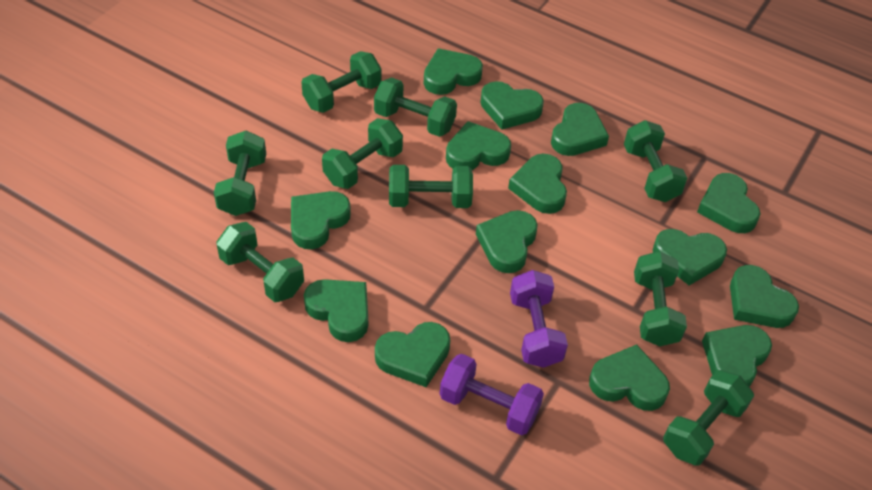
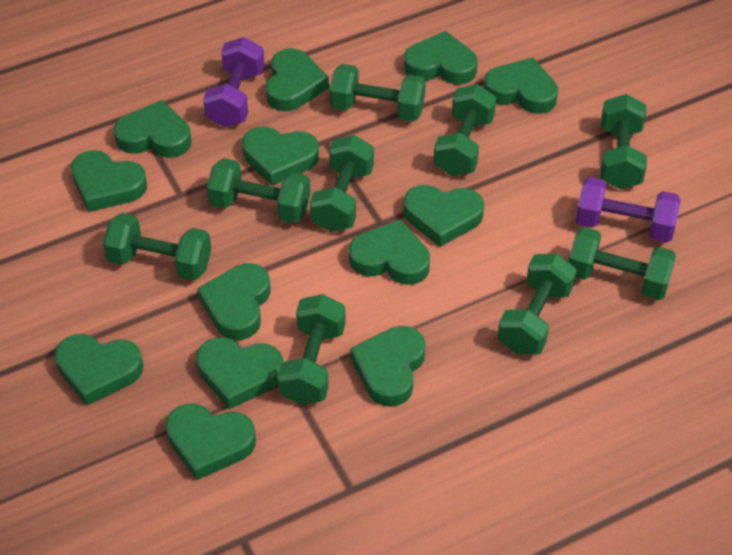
green heart: [291,191,351,249] [304,279,368,342] [375,322,451,387] [424,49,483,95] [446,121,511,170] [476,210,538,273] [480,81,544,130] [508,154,567,214] [551,103,609,156] [589,345,670,411] [653,229,727,285] [697,173,760,233] [702,325,772,387] [730,265,799,328] = 14 -> [55,334,143,405] [71,150,147,212] [114,100,191,158] [165,404,256,480] [196,337,283,409] [197,263,271,340] [242,127,319,186] [266,48,329,111] [349,219,430,285] [350,326,426,407] [403,185,484,247] [404,31,478,85] [484,58,558,114] = 13

